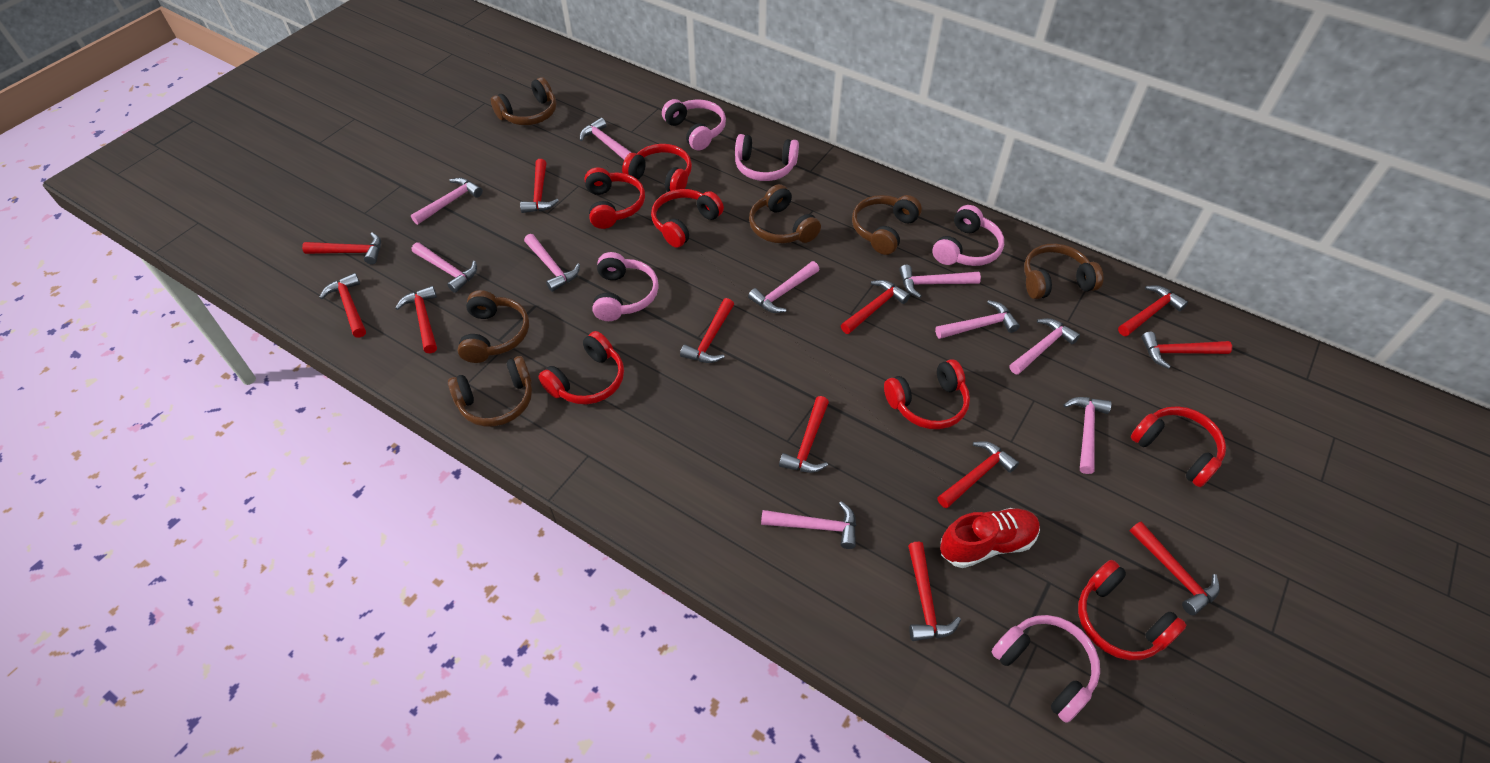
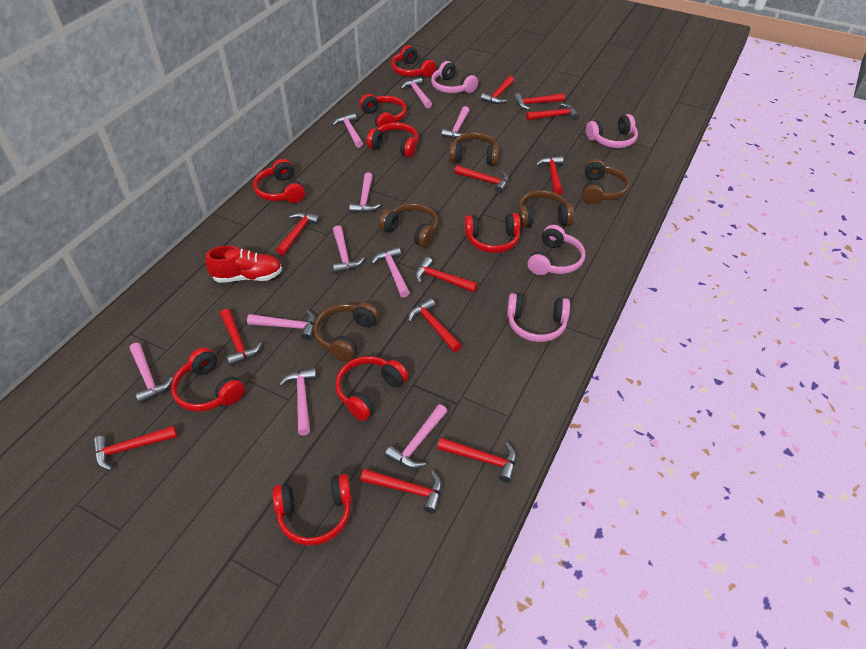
brown headphones: [448,356,532,427] [458,290,529,363] [491,77,557,125] [749,184,821,244] [852,195,922,255] [1024,244,1103,299] = 6 -> [313,302,379,362] [379,203,438,247] [449,132,499,165] [518,190,574,228] [582,159,630,204] = 5
pink headphones: [592,252,659,321] [662,99,726,150] [735,134,799,181] [932,205,1004,266] [992,615,1100,723] = 5 -> [431,61,478,93] [507,293,570,342] [528,225,585,275] [586,114,638,148] = 4
red headphones: [539,331,624,404] [585,167,645,229] [622,144,692,192] [651,189,724,248] [884,359,970,429] [1078,560,1186,660] [1131,406,1226,487] = 7 -> [171,347,245,412] [253,159,305,203] [273,474,352,546] [335,356,408,421] [360,94,407,128] [367,123,418,158] [391,45,436,77] [464,213,520,253] = 8

